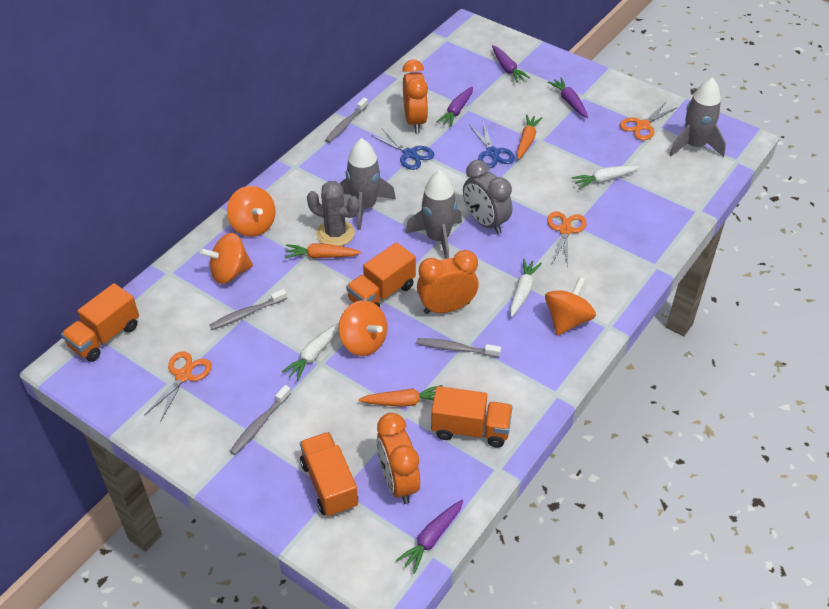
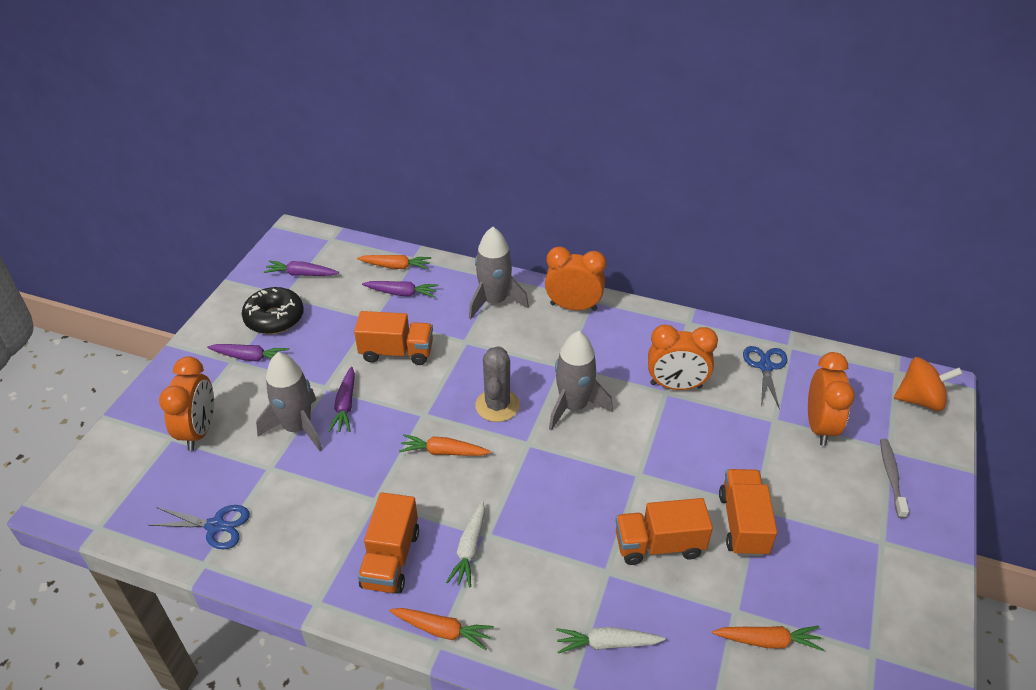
black donut: none = 0 -> [242,287,304,334] = 1
grey clock: [463,160,512,234] = 1 -> none = 0
grey toothbrush: [210,289,287,330] [229,385,291,455] [325,98,368,143] [416,338,501,357] = 4 -> [880,439,909,519] = 1
orange carrot: [285,244,361,259] [358,385,443,407] [517,114,542,160] = 3 -> [357,255,431,269] [389,608,494,650] [399,434,491,456] [712,626,824,651] = 4
orange clock: [377,413,420,504] [402,59,428,133] [417,250,479,314] = 3 -> [159,357,214,451] [545,246,606,311] [648,324,718,390] [808,352,855,446] = 4
orange scissors: [145,351,212,422] [547,211,587,266] [620,102,678,140] = 3 -> none = 0
orange spinning top: [199,233,253,284] [227,186,276,237] [339,300,387,356] [545,276,596,336] = 4 -> [894,357,963,411] = 1
white carrot: [281,323,339,381] [510,259,542,317] [572,166,639,189] = 3 -> [446,501,485,588] [556,627,665,654] = 2

